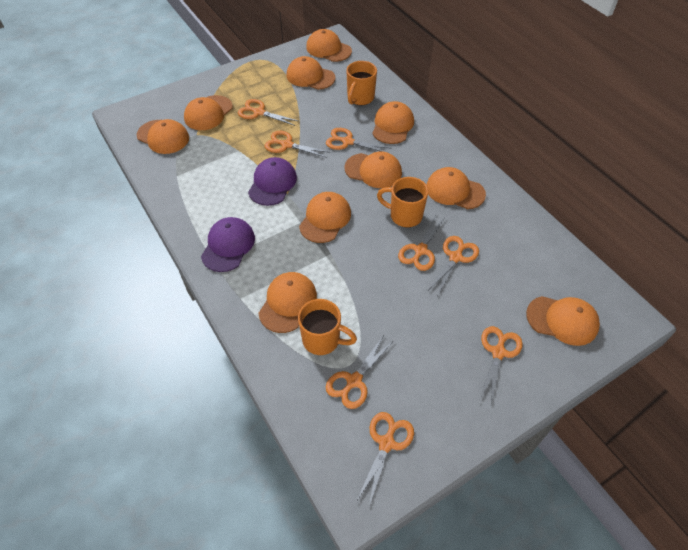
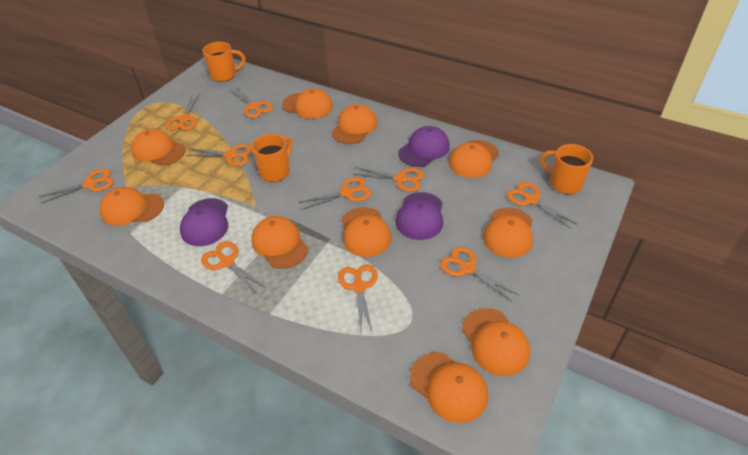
orange scissors: [238,99,298,126] [265,131,331,158] [326,128,392,153] [326,335,393,409] [356,412,414,506] [398,215,446,271] [428,236,479,294] [479,326,523,405] = 8 -> [39,168,114,204] [166,94,200,131] [185,144,252,166] [201,241,266,294] [230,87,273,118] [298,177,371,210] [338,264,378,333] [353,167,424,192] [440,247,519,301] [507,182,577,229] = 10
purple cap: [201,217,255,272] [248,157,297,206] = 2 -> [180,198,228,246] [396,192,443,240] [398,126,450,167] = 3

